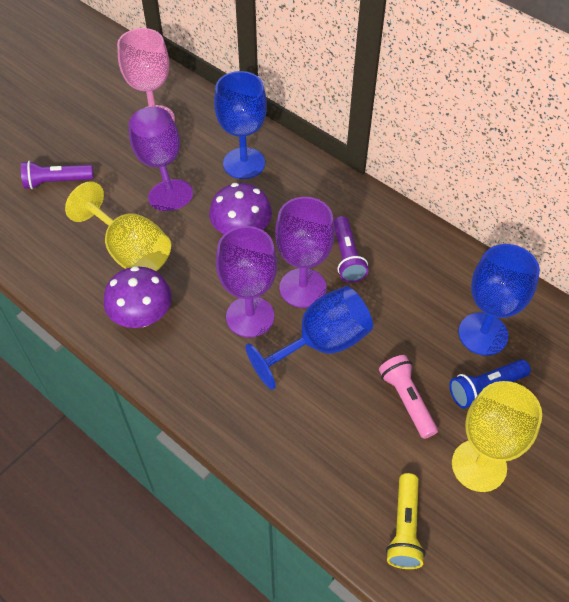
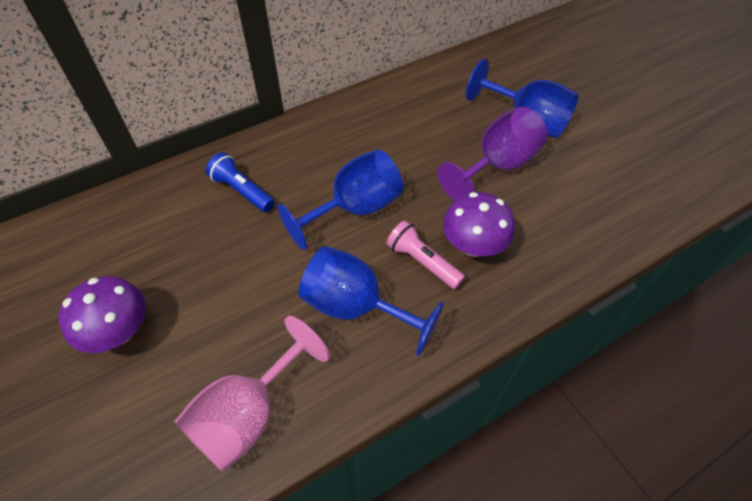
purple flashlight: [21,161,94,189] [334,216,368,283] = 2 -> none = 0
purple goblet: [129,107,193,211] [216,226,277,338] [275,197,335,308] = 3 -> [437,107,548,201] = 1
yellow flashlight: [386,473,425,569] = 1 -> none = 0
yellow goblet: [65,181,171,271] [452,381,542,492] = 2 -> none = 0

